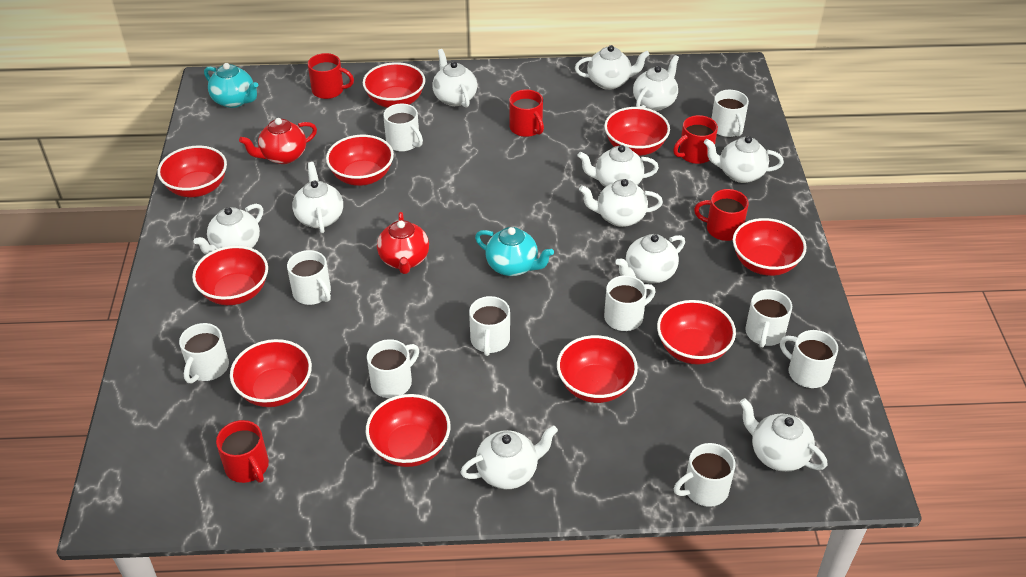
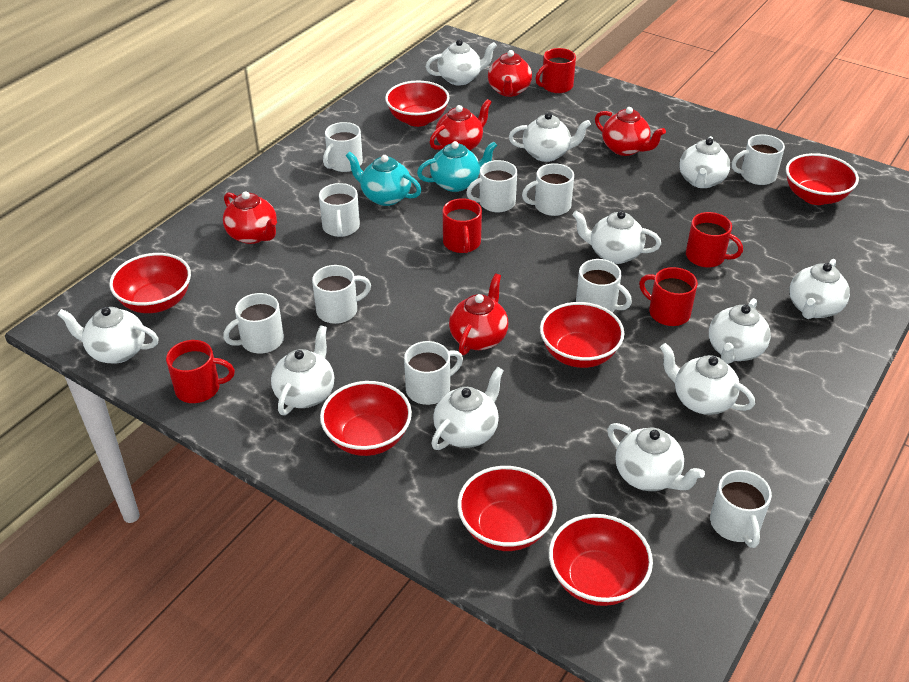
red bowl: [157,145,227,197] [192,245,268,305] [230,339,312,407] [326,135,394,186] [363,62,425,108] [366,394,450,467] [557,335,638,403] [604,107,670,156] [657,300,736,365] [733,218,807,276] = 10 -> [109,253,191,313] [320,381,412,456] [385,81,450,127] [458,466,557,551] [540,302,624,368] [549,514,653,606] [786,153,859,205] = 7
red teapot: [239,118,317,164] [377,212,429,274] = 2 -> [223,191,277,244] [430,99,492,150] [449,273,508,355] [488,50,532,97] [595,107,666,156] = 5

